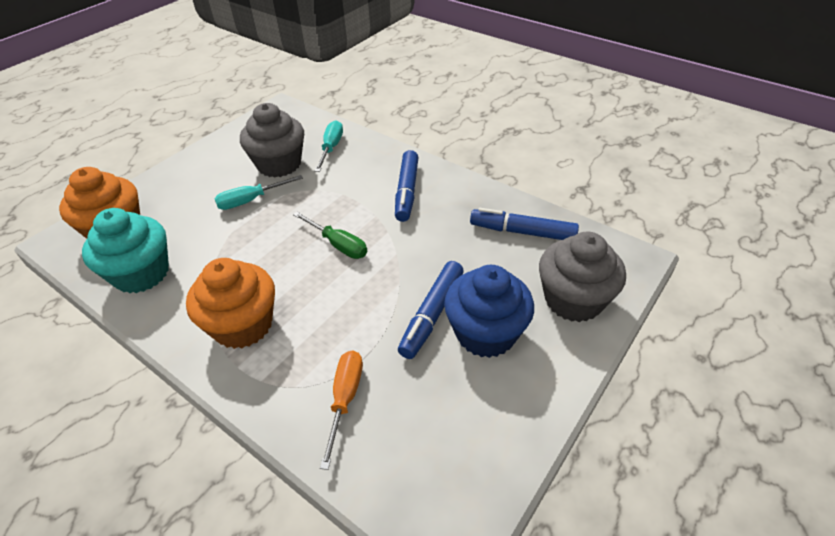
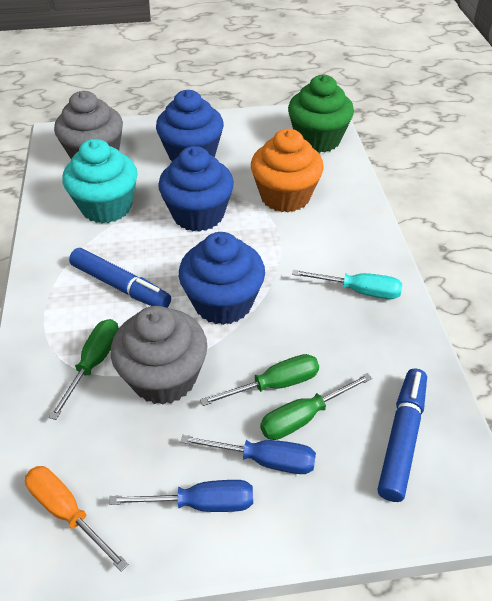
blue cupcake: [444,265,534,358] = 1 -> [156,90,224,161] [158,146,234,232] [179,232,265,325] = 3
blue marker: [395,150,419,222] [398,261,464,359] [470,208,579,240] = 3 -> [69,248,171,308] [378,368,427,502] = 2
blue screwdriver: none = 0 -> [109,480,253,512] [181,435,316,474] = 2
green cupcake: none = 0 -> [288,75,354,153] = 1
green screwdriver: [293,212,367,259] = 1 -> [49,319,119,420] [200,354,319,406] [260,373,372,440] = 3
orange cupcake: [59,167,140,239] [186,258,275,349] = 2 -> [251,129,324,212] = 1
turquoise screwdriver: [215,175,303,210] [315,120,343,172] = 2 -> [292,270,402,299] = 1

